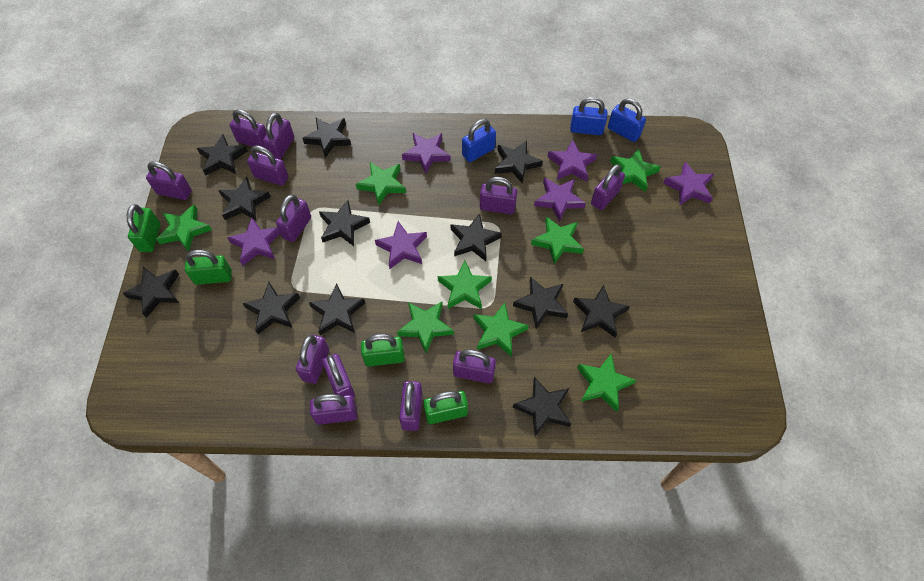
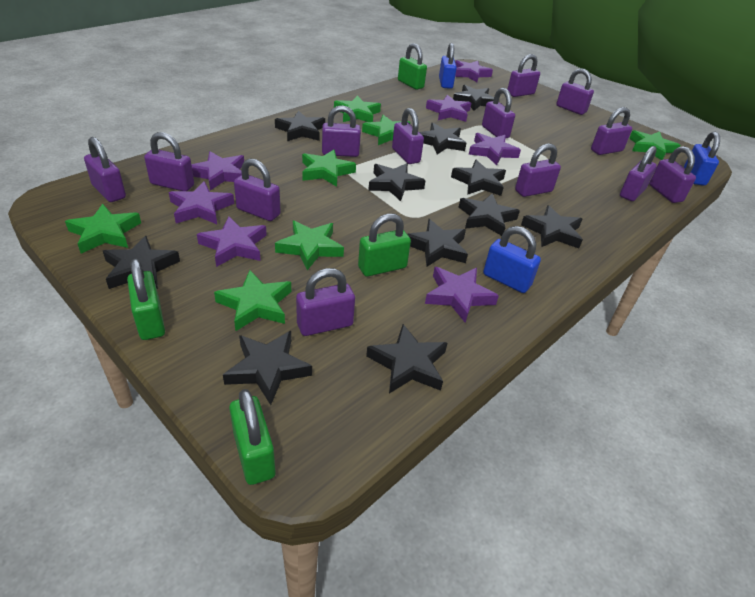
black star: [122,267,179,318] [197,134,248,175] [218,177,271,221] [242,282,300,334] [302,118,351,158] [309,284,365,335] [319,200,370,246] [451,213,502,261] [495,141,543,184] [513,277,568,329] [513,377,571,437] [573,285,630,338] = 12 -> [103,236,180,289] [223,331,312,405] [275,111,325,141] [366,324,447,394] [368,163,426,201] [407,219,468,267] [419,123,466,154] [451,160,506,196] [453,85,494,111] [459,194,520,236] [521,205,583,248] = 11
green star: [156,204,212,252] [356,162,406,205] [397,302,454,353] [438,260,492,309] [473,303,529,356] [531,217,584,264] [577,353,636,412] [610,148,661,192] = 8 -> [65,204,141,254] [214,270,291,331] [275,220,344,270] [302,150,356,187] [334,95,381,122] [362,115,410,145] [629,130,680,160] = 7
purple padlock: [146,161,192,200] [230,109,267,148] [247,145,288,186] [263,113,294,159] [276,194,311,242] [296,335,329,384] [310,394,357,425] [322,354,355,398] [399,381,423,431] [453,350,496,384] [480,177,517,214] [591,164,625,210] = 12 -> [84,137,126,202] [144,132,194,191] [234,158,281,221] [296,268,355,336] [322,105,361,157] [392,108,424,164] [482,88,515,138] [507,54,540,97] [515,143,561,197] [556,68,594,115] [591,107,632,155] [620,146,657,201] [649,146,696,203] = 13
purple star: [227,218,280,266] [375,221,427,269] [402,133,451,174] [534,178,586,222] [548,140,597,182] [663,162,714,205] = 6 -> [169,181,234,224] [191,151,244,190] [197,216,267,267] [425,267,499,323] [426,95,471,122] [455,60,493,82] [469,133,521,165] = 7

